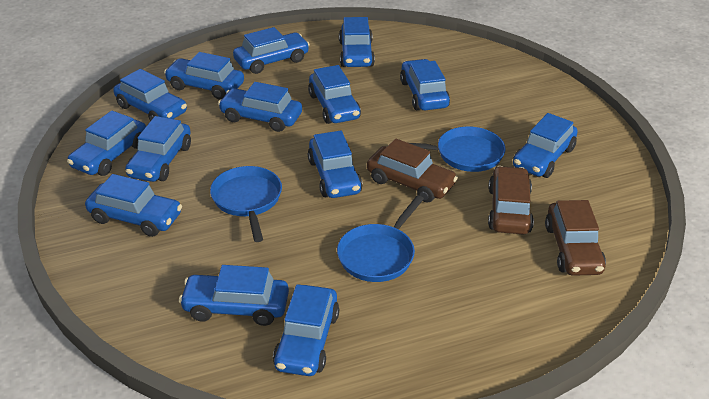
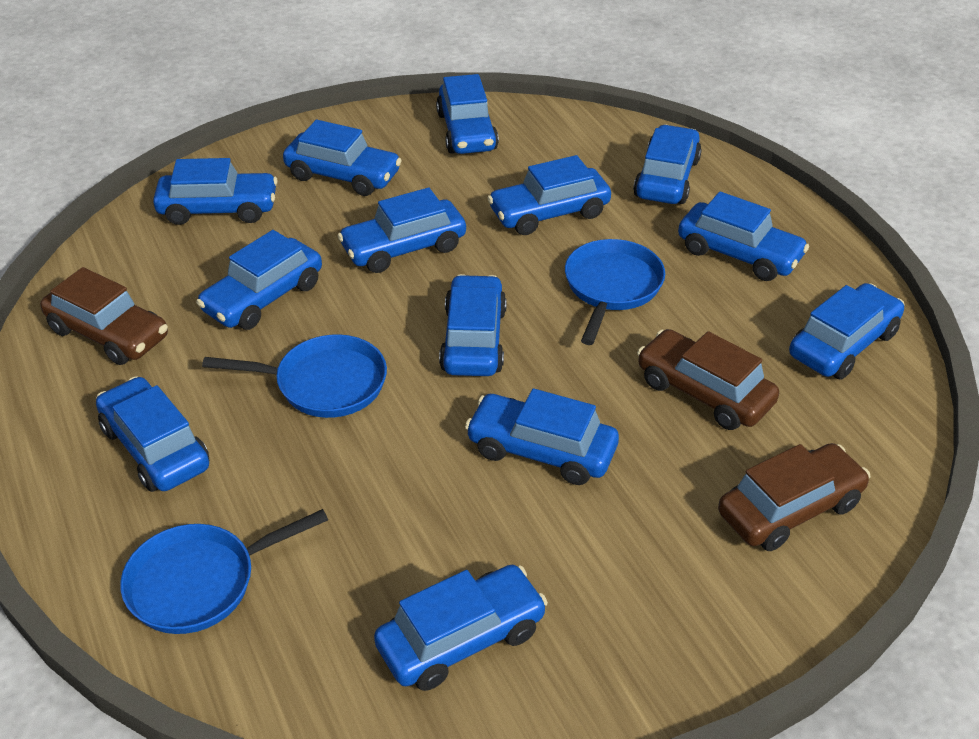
blue car: [67,111,146,176] [85,174,182,237] [113,69,187,121] [125,116,191,182] [164,52,244,99] [179,265,289,326] [218,82,302,132] [233,27,310,74] [273,284,339,376] [308,65,361,124] [308,131,362,198] [339,17,375,67] [400,59,450,110] [513,113,578,178] = 14 -> [96,376,209,492] [153,158,278,225] [196,230,322,330] [283,120,402,196] [337,188,466,273] [374,565,548,691] [436,74,499,154] [439,274,507,376] [465,388,619,485] [488,155,611,235] [633,125,702,204] [678,192,809,281] [789,283,905,379] = 13

